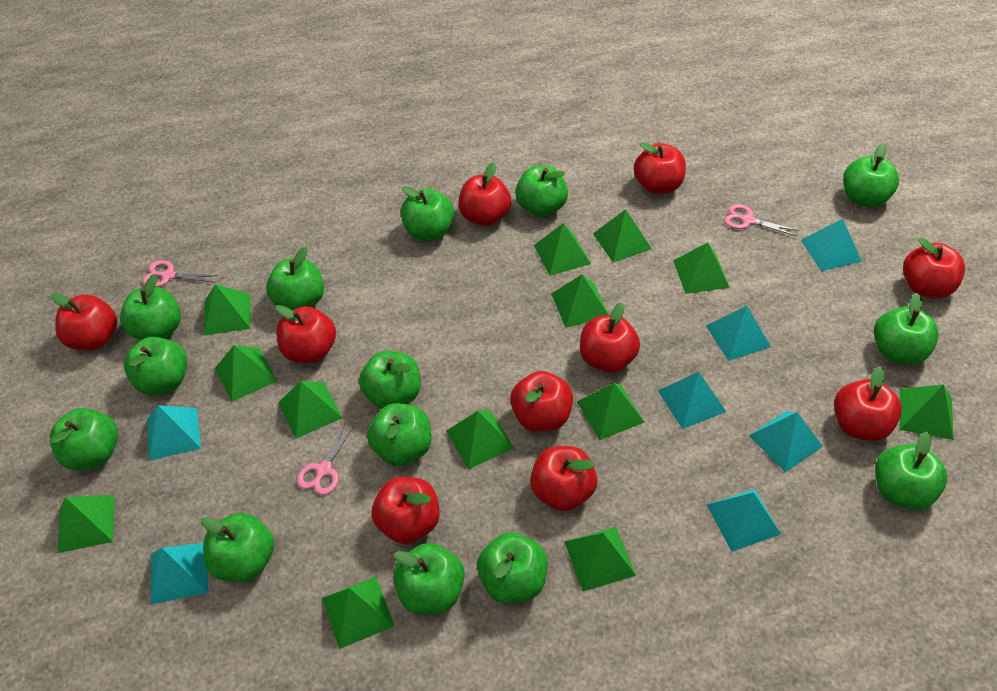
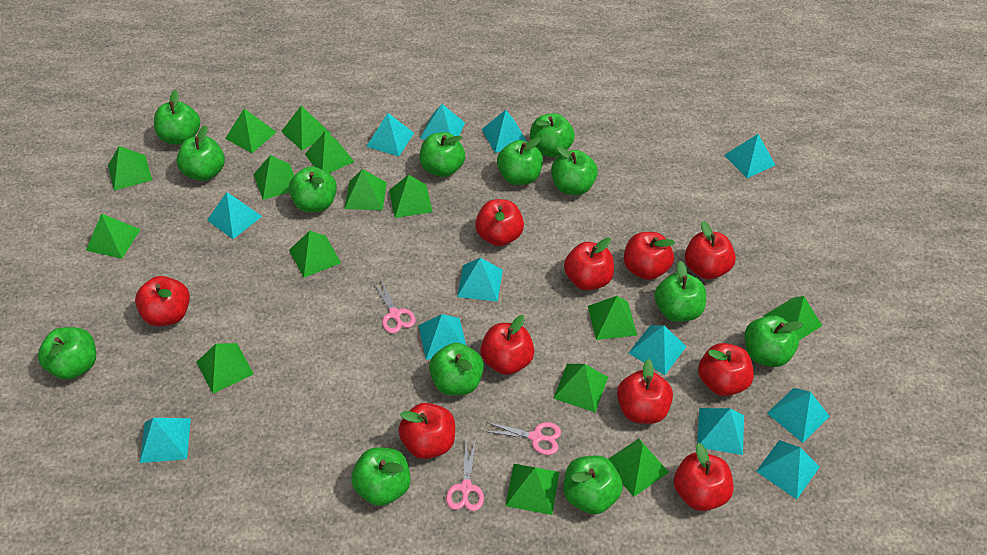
green apple: [50,408,118,470] [120,274,181,340] [124,337,187,395] [201,513,274,582] [266,247,324,310] [359,351,421,409] [367,403,431,466] [393,543,465,614] [401,186,454,241] [477,532,548,603] [515,165,568,217] [843,143,899,208] [874,293,939,365] [875,432,947,510] = 14 -> [38,327,96,380] [154,90,200,145] [176,125,225,181] [289,166,337,213] [351,447,410,506] [419,132,465,177] [429,343,484,395] [497,137,543,185] [530,113,575,157] [551,146,598,195] [563,455,623,514] [655,261,706,322] [744,315,803,367] = 13
green pyramid: [57,495,114,553] [204,284,251,335] [215,345,277,402] [278,381,342,439] [322,576,394,649] [446,411,514,470] [534,223,591,276] [551,274,609,328] [564,527,636,591] [577,383,645,440] [593,209,652,262] [673,243,730,294] [900,384,954,440] = 13 -> [86,214,141,259] [108,146,152,191] [197,343,254,394] [225,109,276,153] [254,155,294,200] [281,106,331,150] [289,231,341,278] [305,131,355,173] [344,169,387,211] [389,175,433,218] [505,464,559,515] [553,364,608,412] [588,296,637,340] [608,439,669,497] [764,296,822,340] = 15
turquoise pyramid: [147,405,201,461] [151,543,208,605] [658,372,726,429] [706,306,771,361] [707,489,781,551] [749,411,823,472] [801,219,862,271] = 7 -> [140,418,191,463] [207,192,262,239] [366,113,414,156] [419,314,466,360] [420,104,465,140] [457,258,503,302] [482,110,527,153] [629,325,687,375] [697,408,744,455] [724,134,775,178] [756,440,819,499] [767,388,830,443] = 12

